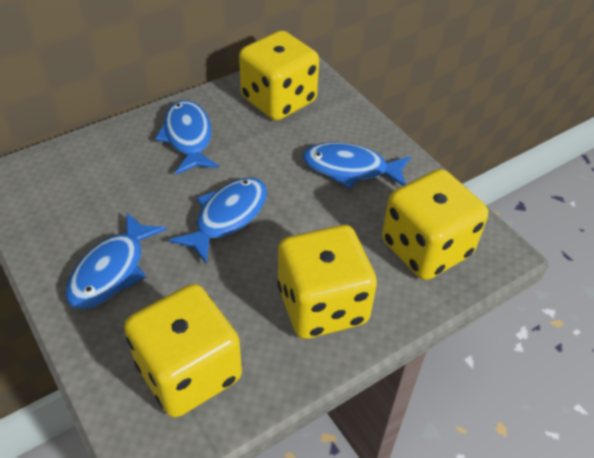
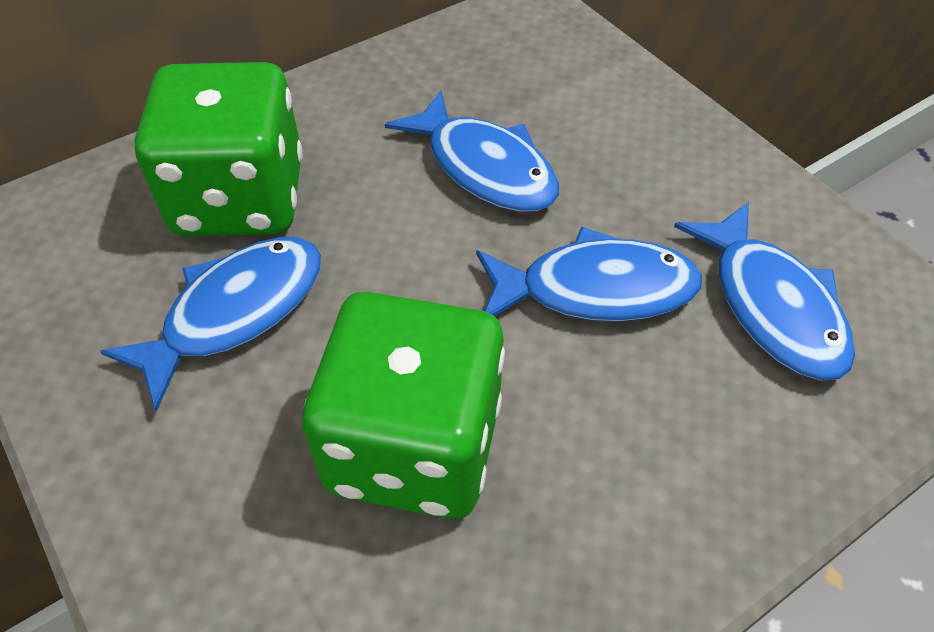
green dice: none = 0 -> [135,62,303,236] [302,292,505,519] = 2
yellow dice: [124,284,242,417] [239,30,319,121] [277,225,377,339] [382,169,488,280] = 4 -> none = 0

